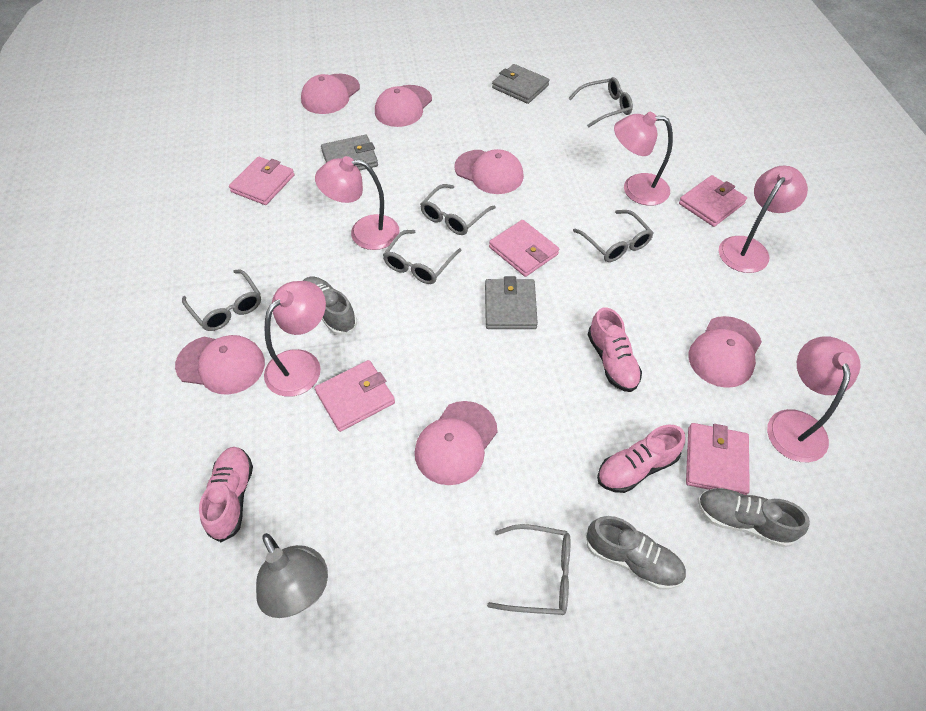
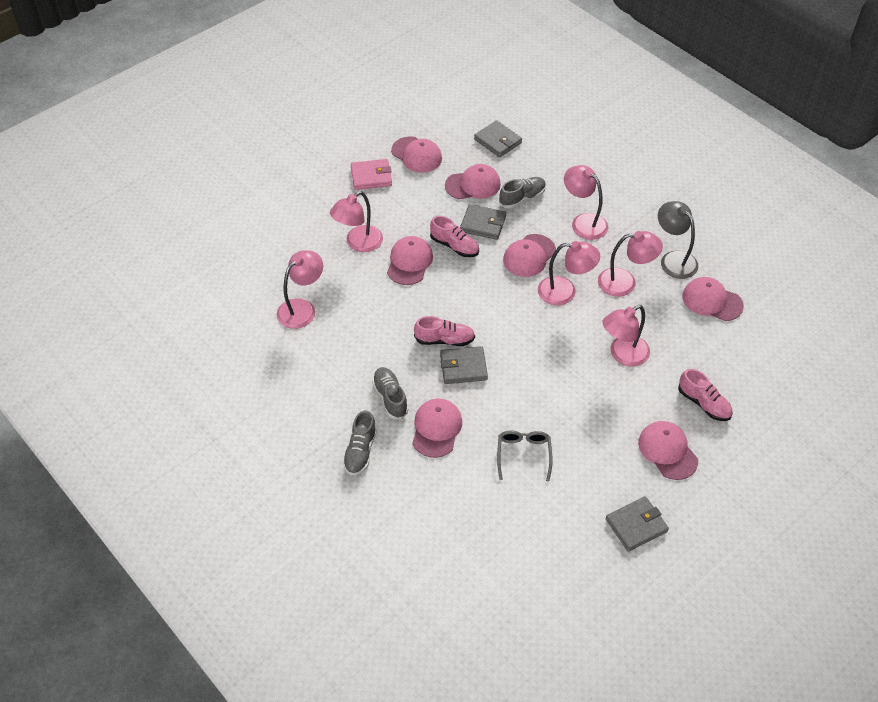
grey glasses: [182,269,261,331] [383,230,462,284] [420,184,496,235] [487,524,570,615] [568,77,633,127] [573,210,653,262] = 6 -> [497,430,553,482] = 1
grey wallet: [321,135,378,171] [485,276,538,329] [492,64,550,104] = 3 -> [440,346,488,384] [460,204,506,240] [474,120,522,157] [606,496,669,552] = 4
pink cap: [175,335,265,395] [301,74,360,114] [375,85,432,127] [415,401,498,485] [454,149,524,194] [689,316,762,388] = 6 -> [387,236,433,285] [391,136,442,173] [412,399,462,458] [445,164,501,199] [503,234,556,277] [638,421,698,480] [682,277,744,321] = 7
pink lamp: [264,281,326,397] [315,156,400,250] [614,112,673,206] [719,166,808,273] [767,336,861,462] = 5 -> [277,250,323,329] [330,191,383,252] [538,241,600,305] [564,165,608,240] [598,231,663,297] [603,305,650,367] = 6
pink wallet: [229,157,294,205] [315,360,395,432] [489,220,559,277] [679,175,747,227] [686,423,750,495] = 5 -> [351,159,392,190] = 1

